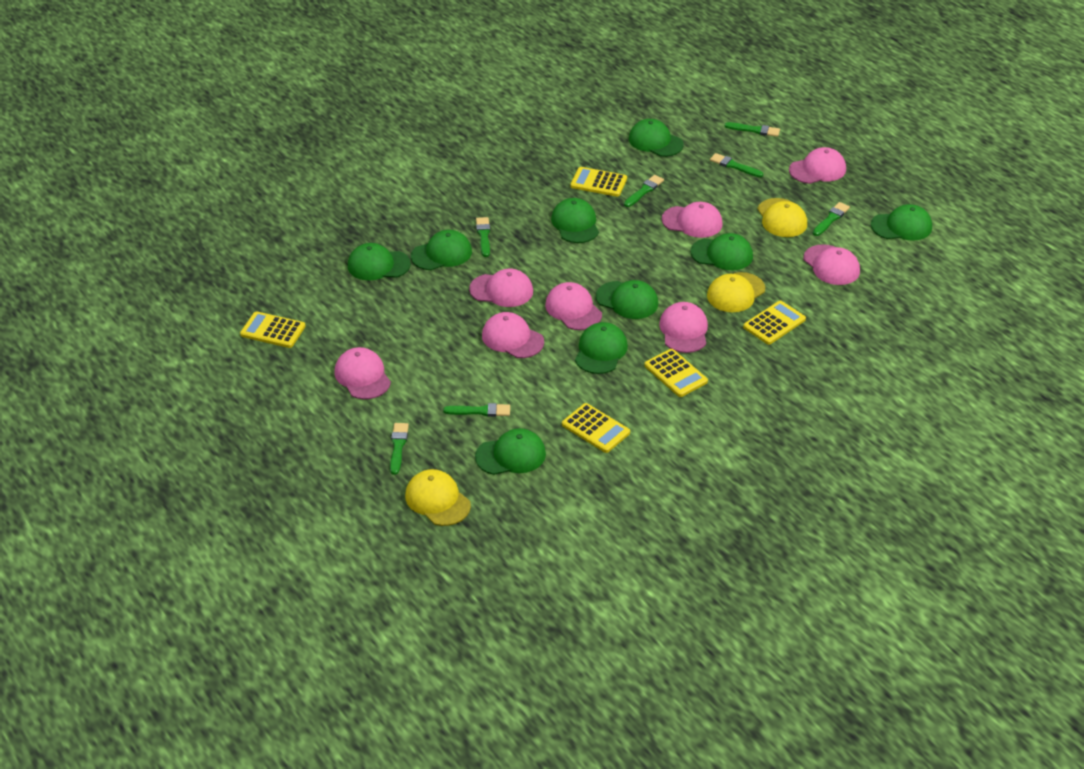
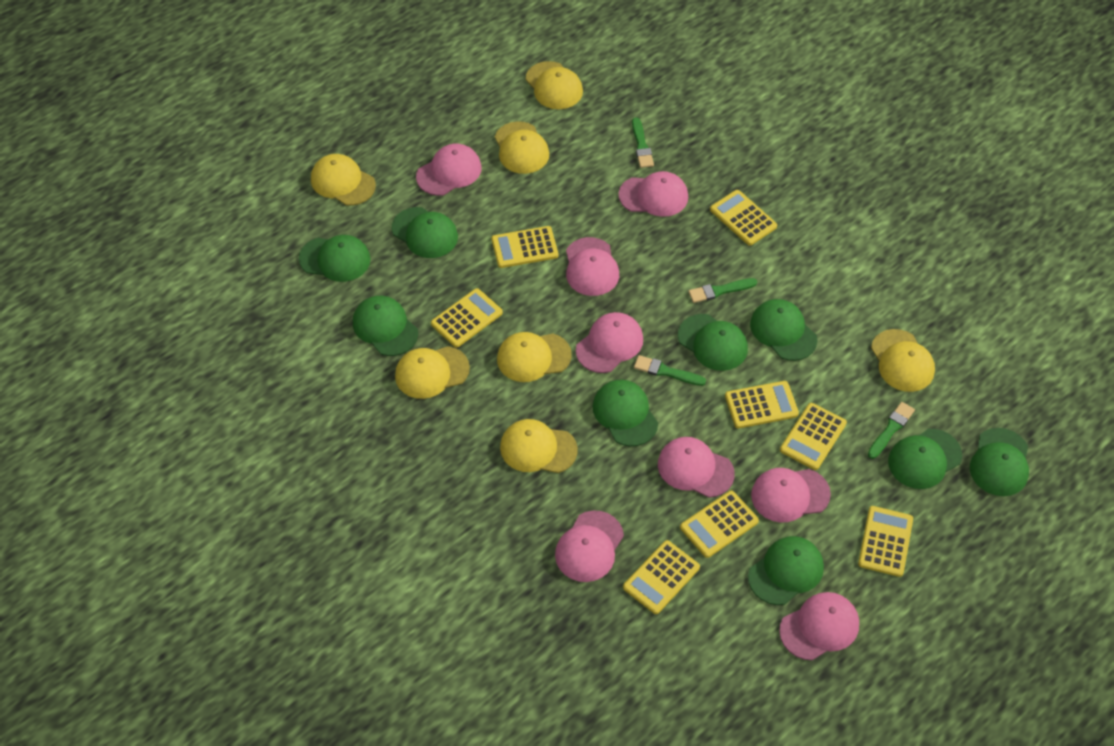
green brush: [390,423,409,475] [443,403,510,417] [476,217,490,257] [624,175,664,207] [710,153,763,177] [725,122,780,137] [813,202,850,236] = 7 -> [632,117,654,168] [634,355,706,386] [688,278,757,303] [868,402,915,459] = 4
yellow calculator: [240,311,306,348] [562,403,630,453] [570,167,627,197] [644,349,708,397] [743,301,806,345] = 5 -> [431,288,503,348] [491,226,558,268] [623,540,700,614] [680,491,759,558] [710,190,777,246] [725,381,799,428] [780,403,847,470] [858,506,913,577] = 8
yellow cap: [405,469,471,526] [707,272,765,312] [757,198,807,237] = 3 -> [311,154,376,206] [395,346,470,399] [495,121,549,174] [497,332,572,382] [500,419,578,473] [526,61,583,109] [871,329,935,392] = 7

